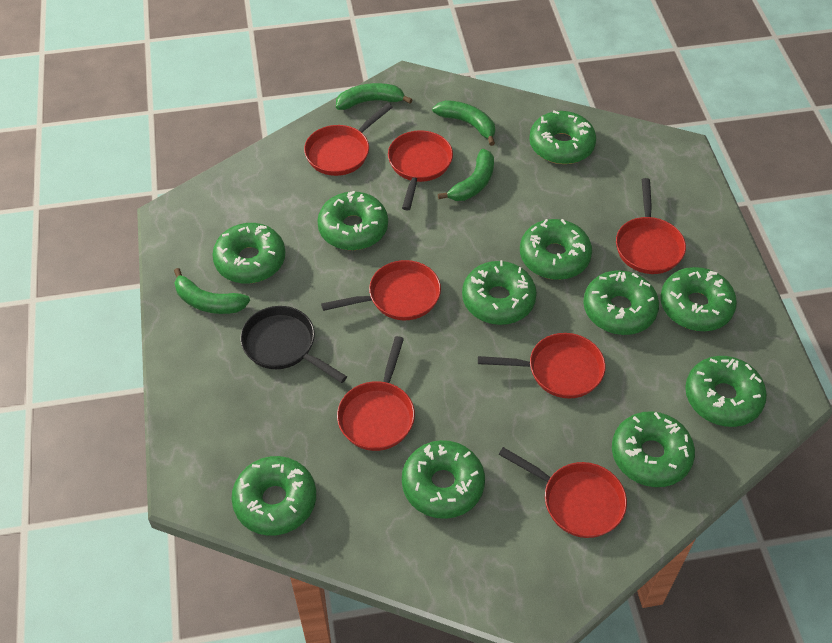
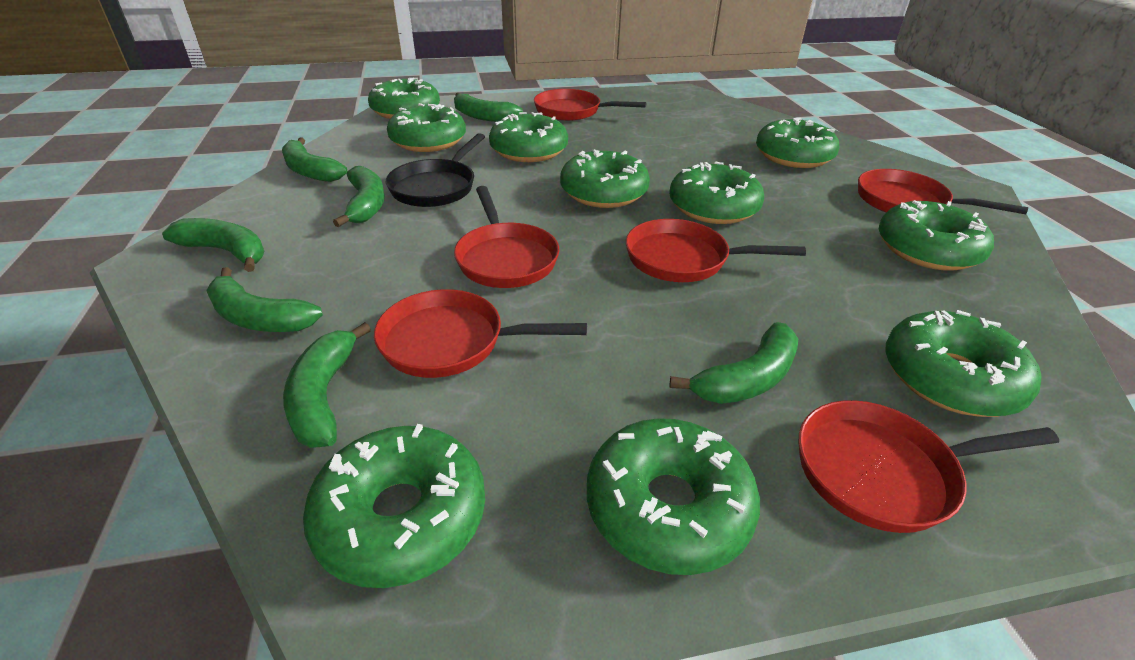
green banana: [174,268,250,314] [336,83,412,110] [432,100,495,146] [438,149,494,201] = 4 -> [162,218,264,272] [206,267,323,332] [282,138,347,182] [283,322,371,448] [333,166,385,227] [454,93,523,122] [670,322,798,404] = 7
green donut: [212,223,285,284] [231,456,316,536] [317,191,388,250] [402,440,485,519] [462,260,537,325] [520,219,592,280] [529,111,596,164] [583,270,659,335] [612,411,695,487] [660,267,737,331] [685,356,767,427] = 11 -> [303,424,485,588] [368,78,440,119] [387,103,466,152] [489,112,568,162] [560,149,650,208] [587,418,760,575] [669,161,764,224] [756,118,839,168] [879,200,994,271] [885,310,1041,417] = 10
red pan: [304,103,393,176] [321,260,441,320] [337,336,415,451] [388,130,453,211] [478,333,605,398] [498,447,627,538] [616,178,686,274] = 7 -> [374,289,587,378] [454,186,559,288] [534,89,647,121] [626,219,806,282] [799,400,1059,533] [858,169,1028,214] = 6

